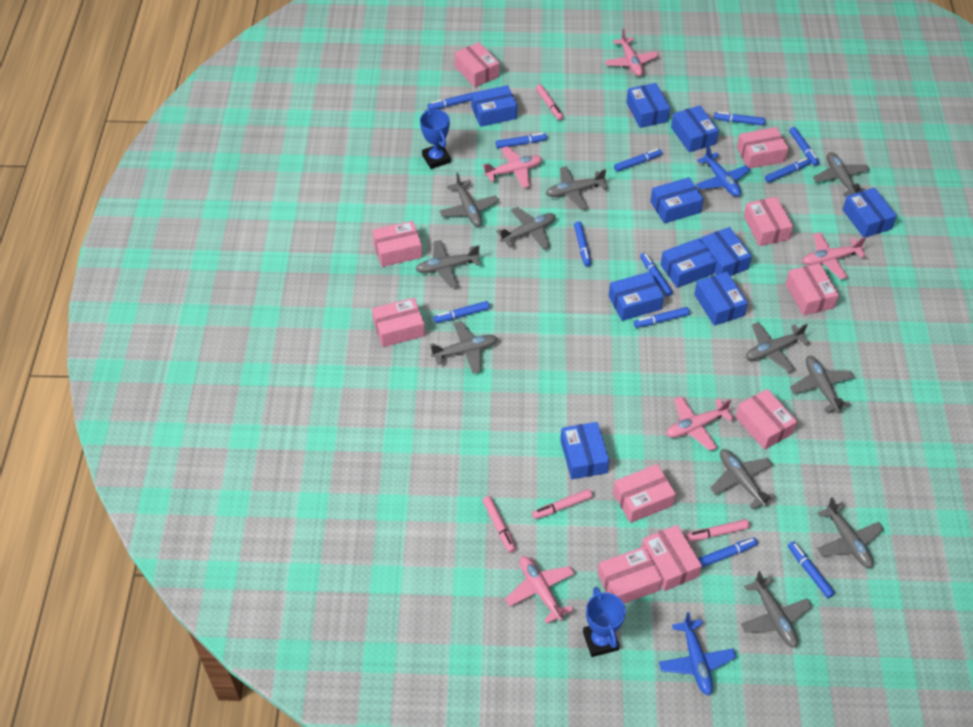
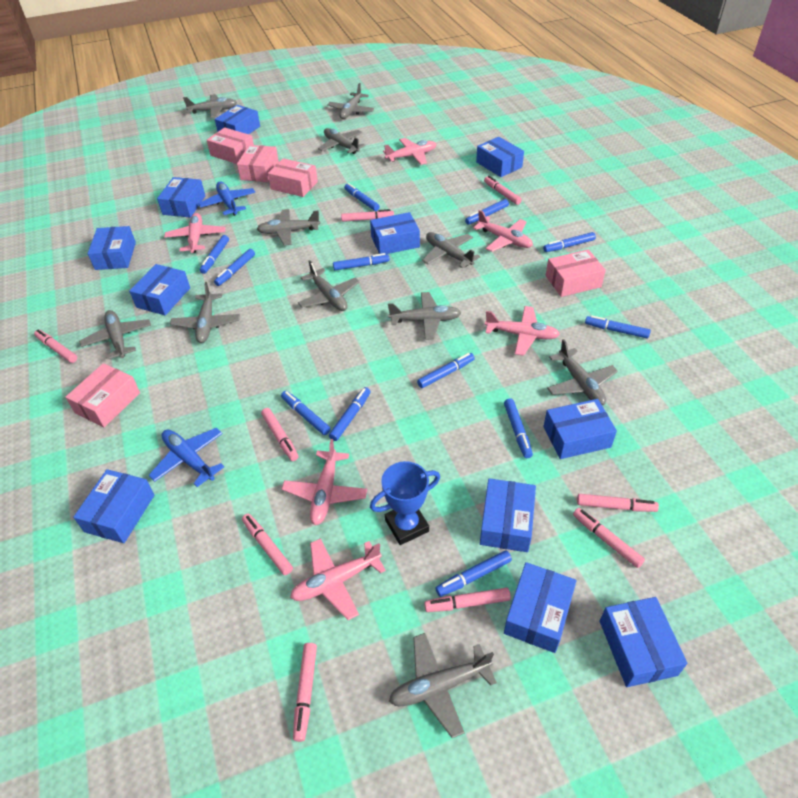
blue box: [471,85,517,127] [560,422,609,479] [609,272,664,321] [626,83,670,128] [650,177,704,224] [660,238,717,288] [671,105,719,152] [694,272,748,326] [701,227,752,276] [842,188,897,238] = 10 -> [73,469,154,543] [88,226,136,270] [129,264,190,315] [157,177,205,218] [215,105,260,134] [370,212,420,254] [476,137,524,177] [480,478,536,552] [504,562,576,653] [544,399,617,459] [600,597,687,687] = 11
blue trophy: [420,109,451,169] [583,587,626,657] = 2 -> [370,461,440,545] = 1
pink box: [372,221,423,267] [372,298,425,347] [455,42,500,88] [598,546,663,604] [613,464,676,523] [641,525,702,591] [735,389,797,450] [737,127,788,169] [743,197,793,246] [785,263,839,316] = 10 -> [65,363,140,427] [207,127,254,164] [237,145,279,182] [268,158,318,197] [546,249,606,297] = 5
pink marker: [483,496,516,553] [532,489,592,519] [536,84,564,121] [686,519,750,542] = 4 -> [34,330,77,363] [242,514,293,575] [261,408,299,461] [293,643,317,742] [341,209,394,222] [424,588,511,612] [484,176,522,205] [573,508,645,568] [577,494,659,512] = 9
pink plane: [482,146,542,188] [505,556,575,624] [605,28,659,76] [666,396,734,451] [802,232,866,279] = 5 -> [164,213,226,253] [282,439,367,525] [290,538,386,620] [383,138,437,165] [473,210,533,252] [485,306,560,356] = 6

